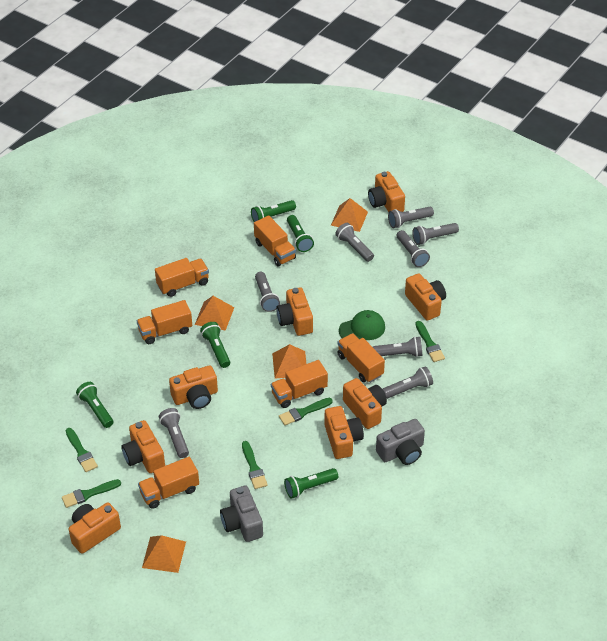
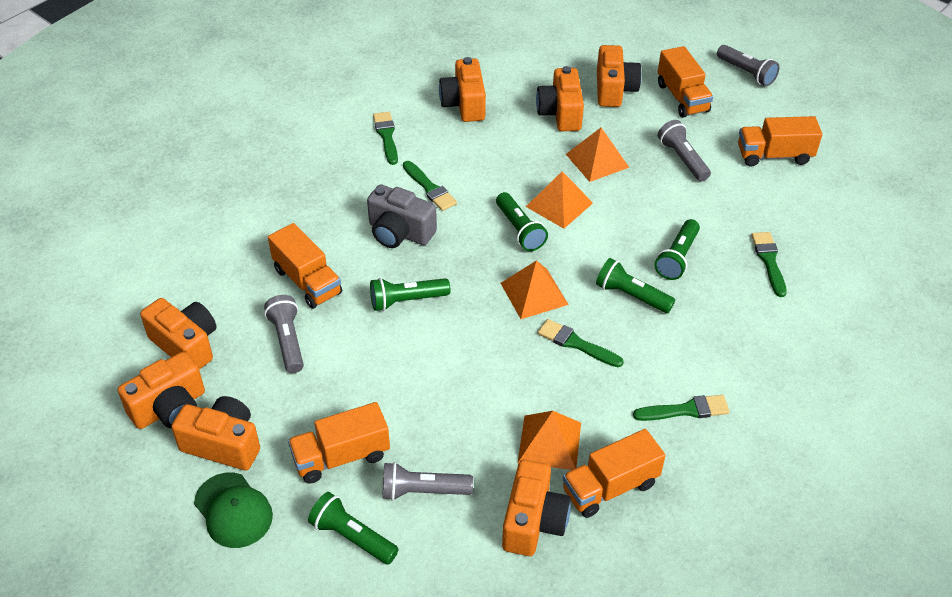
grey camera: [220,486,263,542] [376,419,425,465] = 2 -> [367,184,437,248] = 1
grey flashlight: [159,408,189,458] [255,272,280,312] [335,223,374,262] [373,336,422,357] [383,366,433,399] [388,207,434,228] [397,230,430,267] [412,223,459,245] = 8 -> [264,295,304,373] [382,462,473,501] [658,120,711,181] [717,45,780,86] = 4
orange camera: [68,502,121,554] [121,420,165,473] [169,365,218,409] [276,287,313,336] [324,406,364,459] [343,378,387,429] [368,171,405,212] [405,273,446,321] = 8 -> [118,351,205,429] [140,298,216,370] [171,396,260,470] [439,57,486,122] [502,459,571,556] [536,66,584,131] [597,45,642,107] = 7
orange truck: [137,300,192,344] [138,457,199,509] [155,258,209,297] [254,215,296,266] [271,360,328,408] [337,333,385,383] = 6 -> [268,223,342,309] [288,402,390,484] [563,429,666,518] [658,46,713,118] [738,116,822,167] = 5

